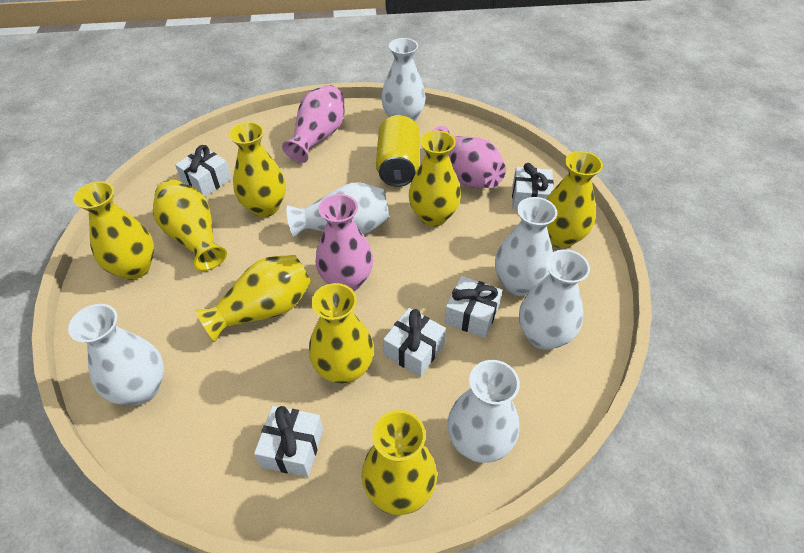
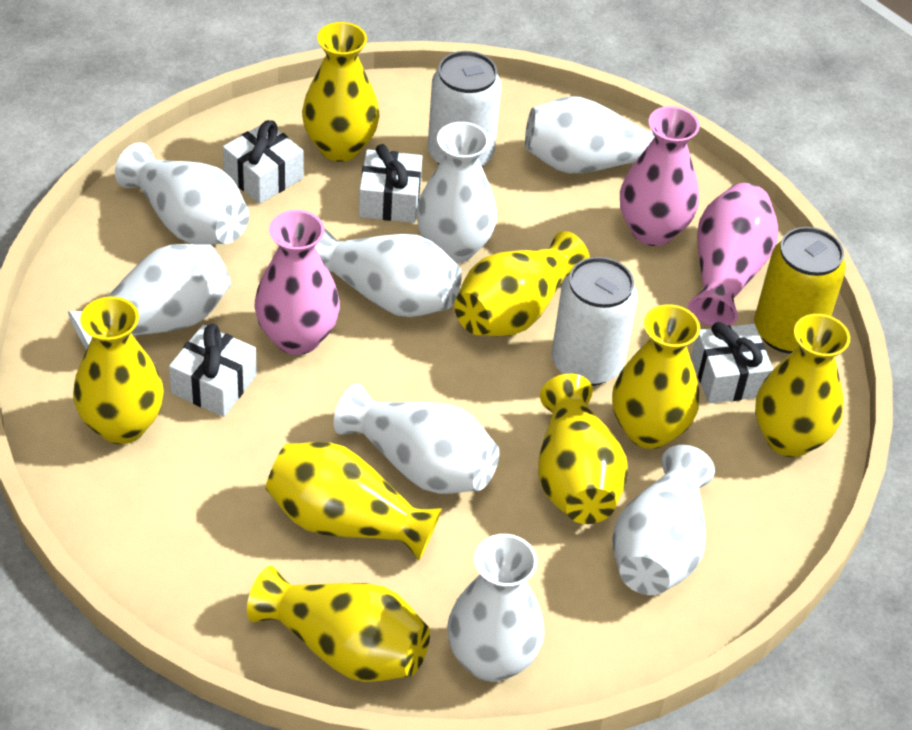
white can: none = 0 -> [428,51,501,166] [552,257,638,386] = 2
white gift: [175,145,232,197] [254,406,323,477] [383,308,446,377] [444,276,502,338] [512,163,554,210] = 5 -> [169,324,257,417] [223,120,303,204] [359,144,423,223] [691,322,773,403] = 4
white vase: [68,304,164,405] [287,182,389,237] [381,38,426,121] [448,360,520,463] [495,197,558,296] [519,250,590,350] = 6 -> [68,244,231,350] [115,142,249,245] [315,228,462,317] [334,384,499,494] [416,122,497,263] [447,534,545,682] [525,97,655,173] [612,445,715,595] = 8

